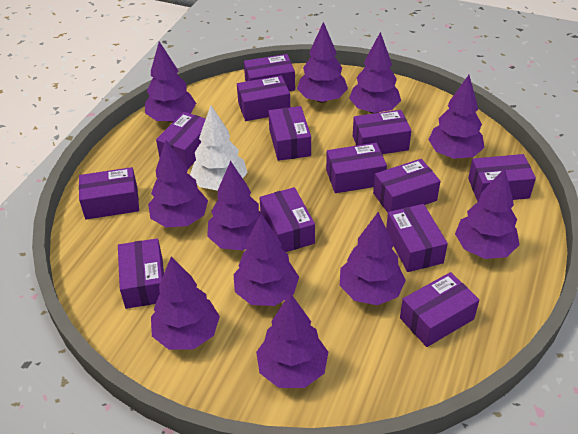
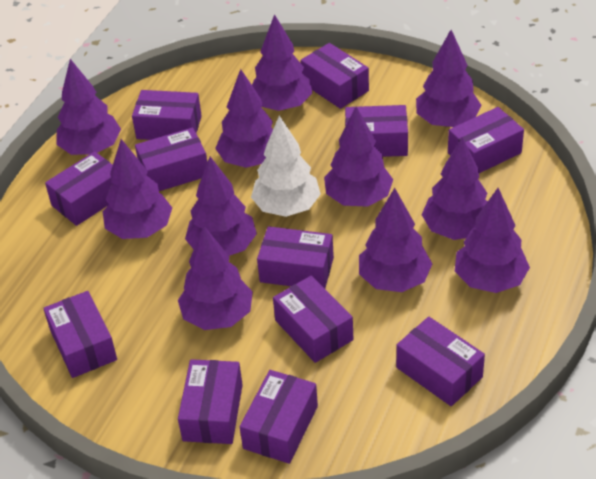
purple box: [79,167,139,219] [118,238,164,309] [156,112,206,169] [237,75,290,121] [244,54,295,91] [259,187,315,252] [268,106,311,161] [326,143,387,193] [353,110,411,154] [373,159,440,212] [386,204,448,272] [400,272,479,347] [468,154,536,202] = 13 -> [43,291,117,378] [45,152,113,226] [132,90,202,140] [135,128,207,191] [178,359,243,444] [240,370,318,464] [257,226,334,288] [273,276,353,363] [300,43,369,109] [345,105,408,157] [396,317,485,406] [448,107,524,173] = 12

